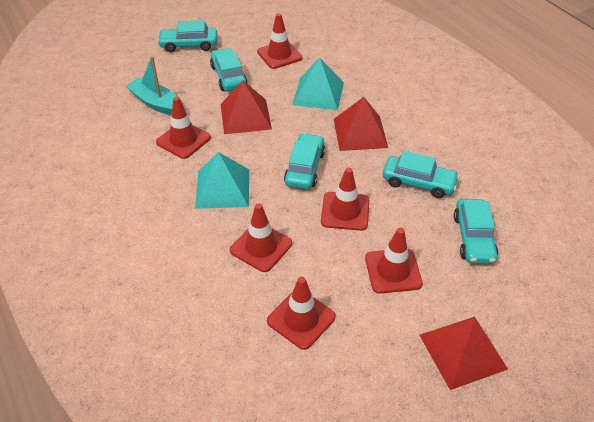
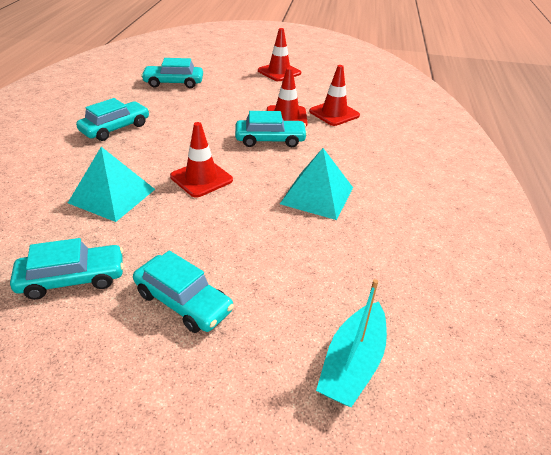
red pyramid: [221,81,272,134] [334,97,388,151] [419,317,508,390] = 3 -> none = 0
red traffic cone: [156,97,211,159] [230,203,292,272] [257,13,302,69] [267,277,336,350] [321,168,369,231] [365,228,423,294] = 6 -> [170,122,233,198] [258,28,301,81] [267,67,308,126] [309,65,360,126] = 4

